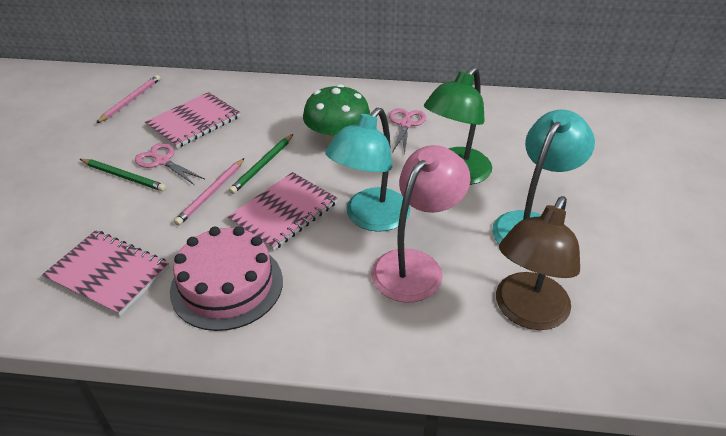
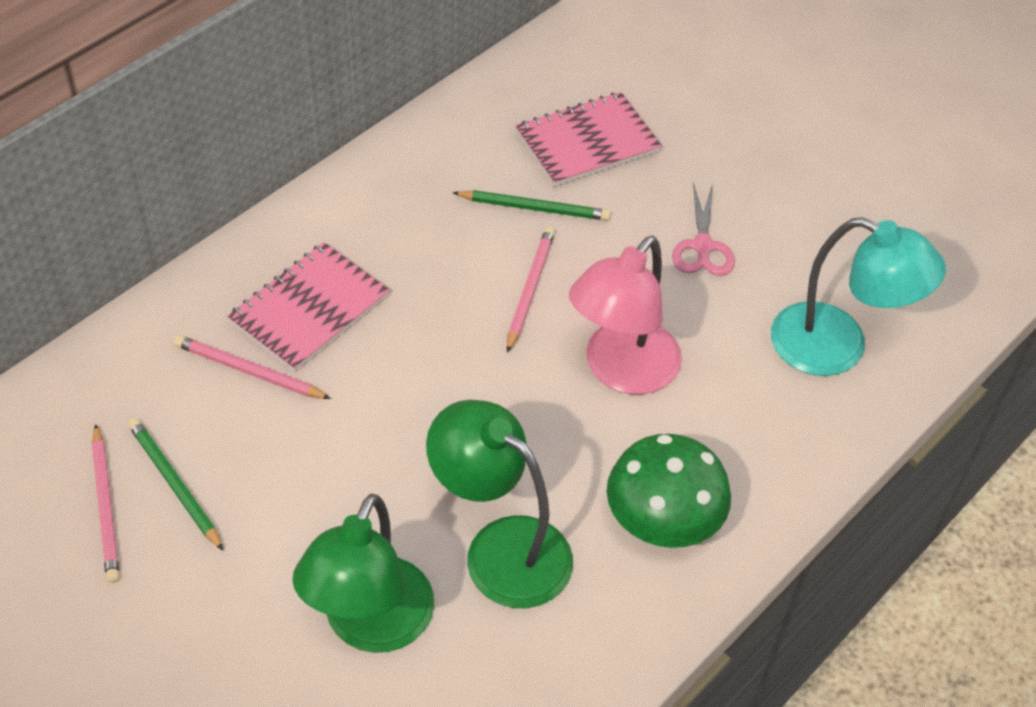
brown lamp: [496,196,580,330] = 1 -> none = 0
green lamp: [424,67,492,185] = 1 -> [293,494,434,653] [426,400,573,608] = 2
pink cake: [170,226,283,331] = 1 -> none = 0
pink notebook: [42,230,169,316] [145,92,240,148] [227,172,338,251] = 3 -> [227,242,390,372] [515,92,662,187] = 2
pink pencil: [96,75,160,123] [174,158,245,226] = 2 -> [92,424,120,583] [174,335,331,399] [507,227,555,353] = 3
pink scissors: [135,143,205,185] [389,108,426,155] = 2 -> [672,182,735,276] = 1
turquoise lamp: [325,108,410,232] [492,110,595,244] = 2 -> [771,217,946,376] = 1

